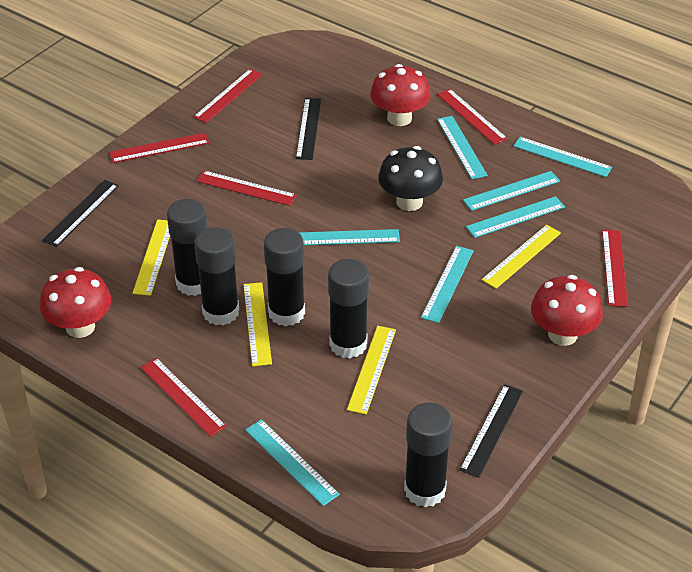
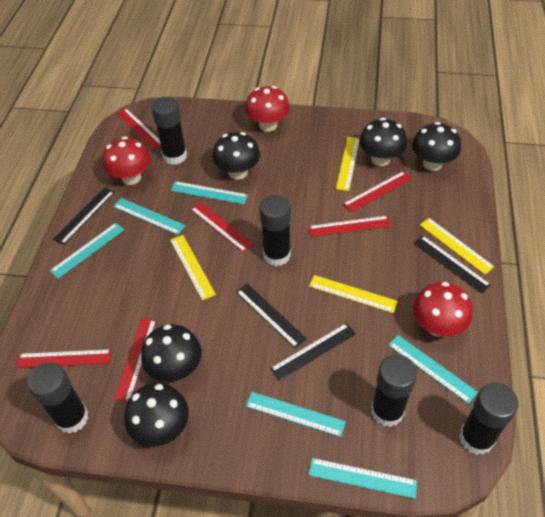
black mushroom: [378,146,443,211] = 1 -> [124,383,189,447] [141,324,202,382] [212,132,260,180] [359,118,407,166] [412,122,461,171] = 5
black ruler: [42,180,119,247] [296,98,321,160] [459,384,523,478] = 3 -> [53,187,115,245] [236,284,307,348] [270,323,356,381] [413,236,491,293] = 4
turquoise ruler: [245,419,340,506] [298,229,400,245] [421,246,474,323] [437,116,488,179] [463,171,560,211] [466,196,565,238] [513,137,612,177] = 7 -> [50,223,124,279] [113,198,186,235] [171,181,248,204] [246,392,346,437] [309,458,417,499] [388,335,478,404] = 6

